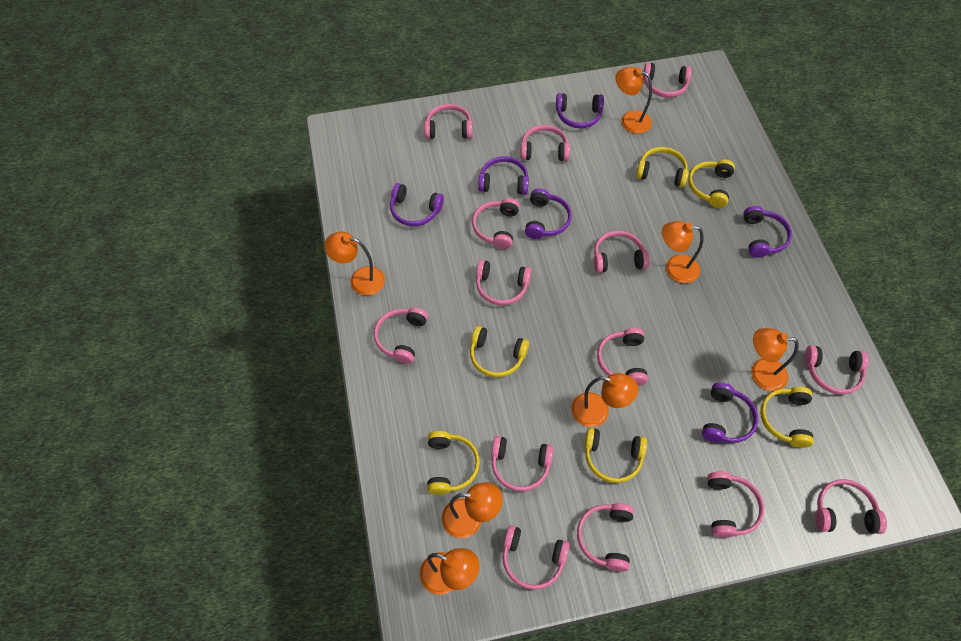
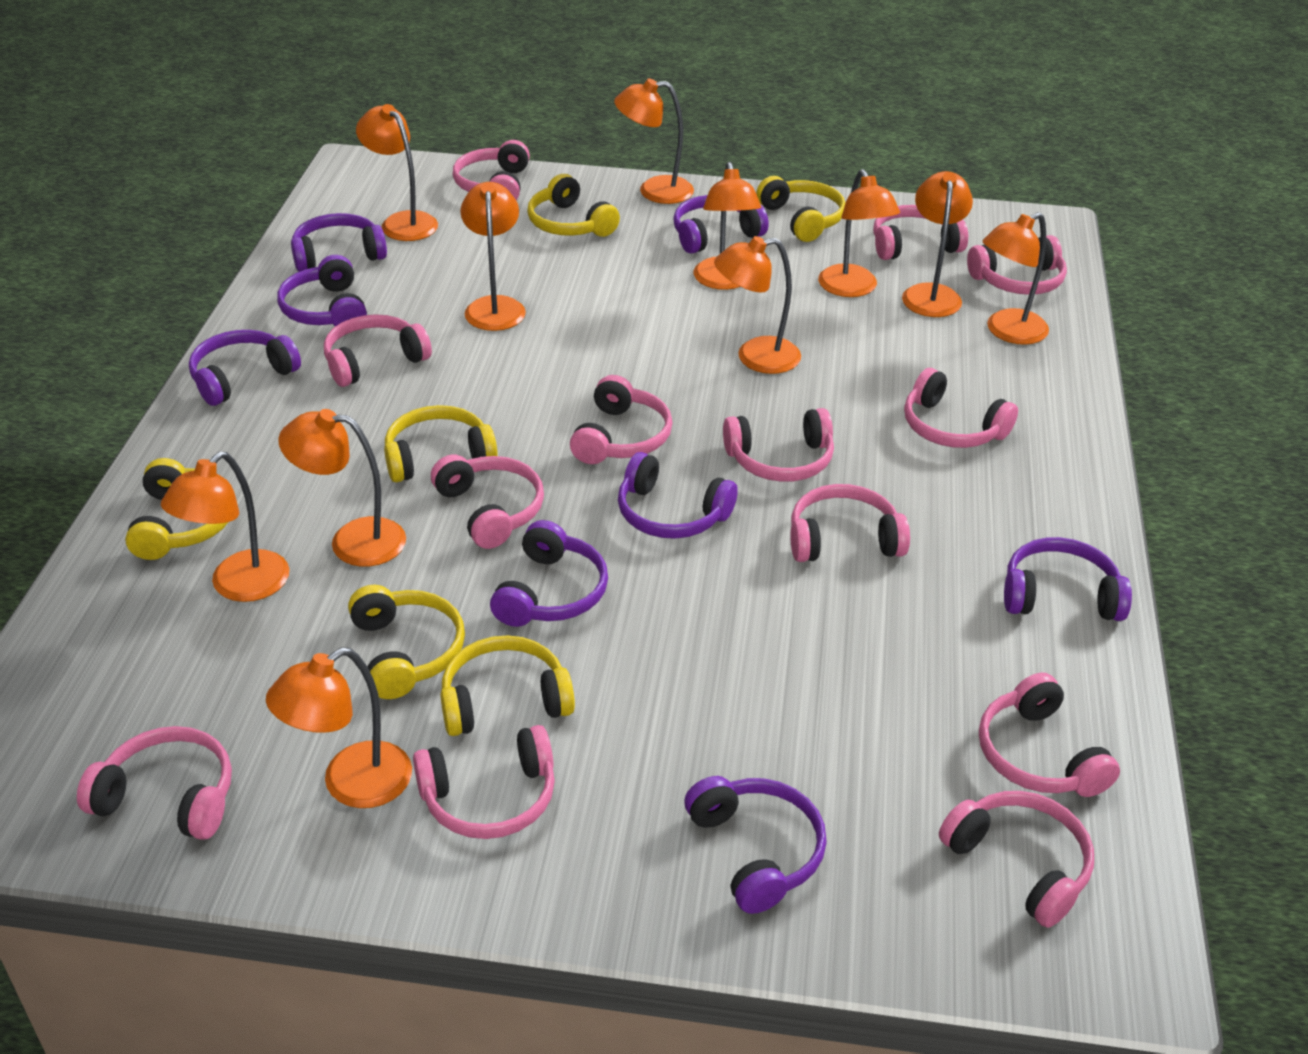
orange lamp: [324,232,385,295] [420,548,479,595] [442,482,503,538] [571,373,638,427] [616,67,652,134] [662,221,704,283] [751,328,799,391] = 7 -> [161,451,289,602] [266,647,412,808] [278,409,406,567] [356,104,438,241] [460,182,526,331] [614,78,694,204] [694,162,761,290] [714,236,801,374] [818,169,900,297] [902,171,973,317] [983,212,1049,345] = 11
pink headphones: [374,307,428,364] [424,104,472,139] [472,198,520,249] [476,260,531,305] [491,436,553,492] [502,525,570,590] [520,125,570,161] [577,503,634,572] [594,231,649,273] [597,328,648,386] [643,62,691,98] [707,472,764,538] [804,345,869,394] [815,479,887,534] = 14 -> [77,726,232,840] [324,314,432,387] [413,725,555,839] [431,454,544,549] [453,140,530,200] [570,375,673,464] [723,408,834,482] [790,484,910,562] [873,205,968,260] [904,368,1018,448] [939,791,1094,928] [967,235,1067,295] [979,673,1120,797] = 13
purple headphones: [390,183,444,226] [478,156,529,195] [525,188,572,239] [556,93,604,128] [702,382,758,443] [743,206,792,258] = 6 -> [189,330,301,406] [277,255,367,326] [291,213,387,272] [490,520,608,627] [618,452,738,539] [673,195,769,254] [684,776,827,914] [1004,537,1132,621] = 8

